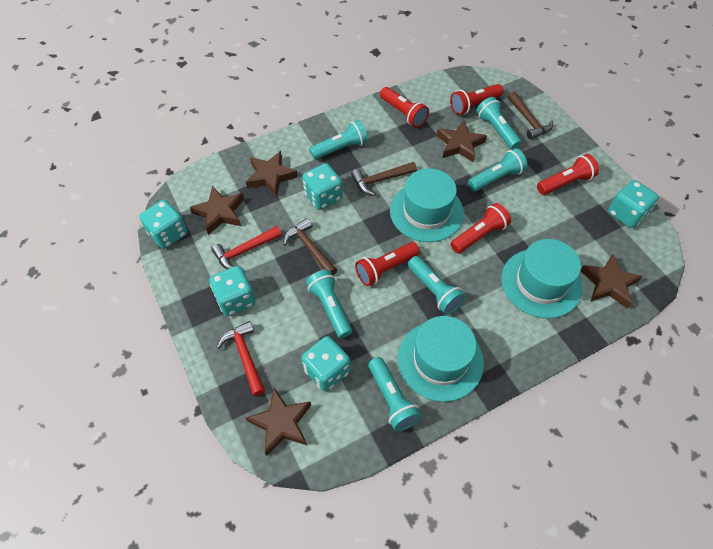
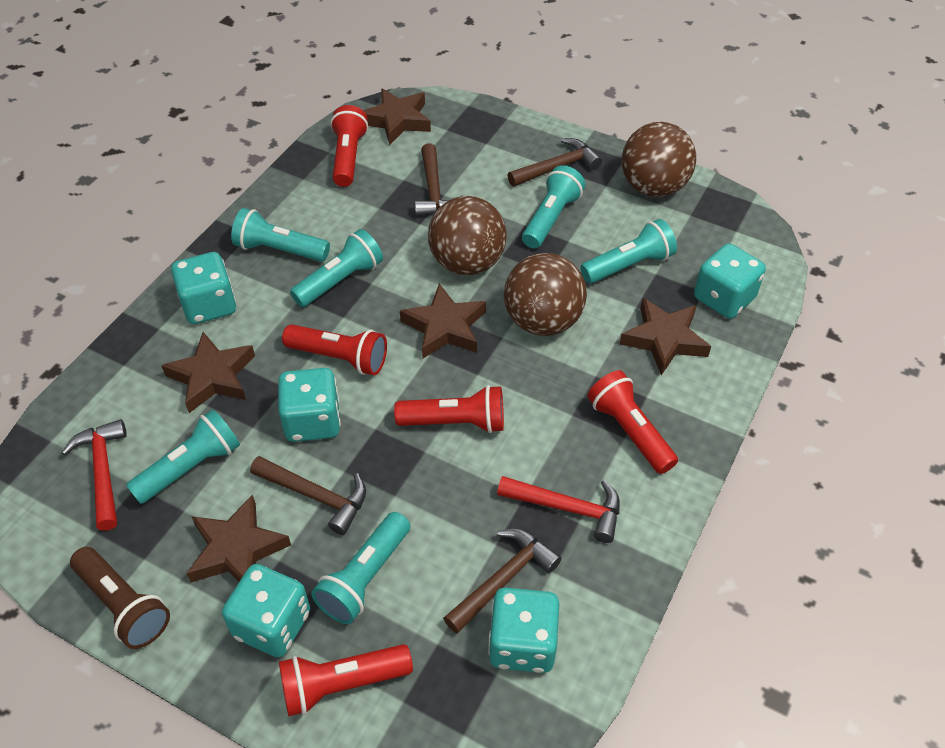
brown ball: none = 0 -> [428,196,507,275] [504,253,587,336] [622,122,696,197] = 3
brown flashlight: none = 0 -> [70,547,170,649] = 1
brown hammer: [283,218,337,275] [351,162,417,196] [508,91,553,139] = 3 -> [250,456,366,535] [414,143,463,217] [443,529,562,633] [508,138,602,187] = 4
turquoise hat: [390,168,464,242] [398,316,484,402] [501,239,582,318] = 3 -> none = 0

